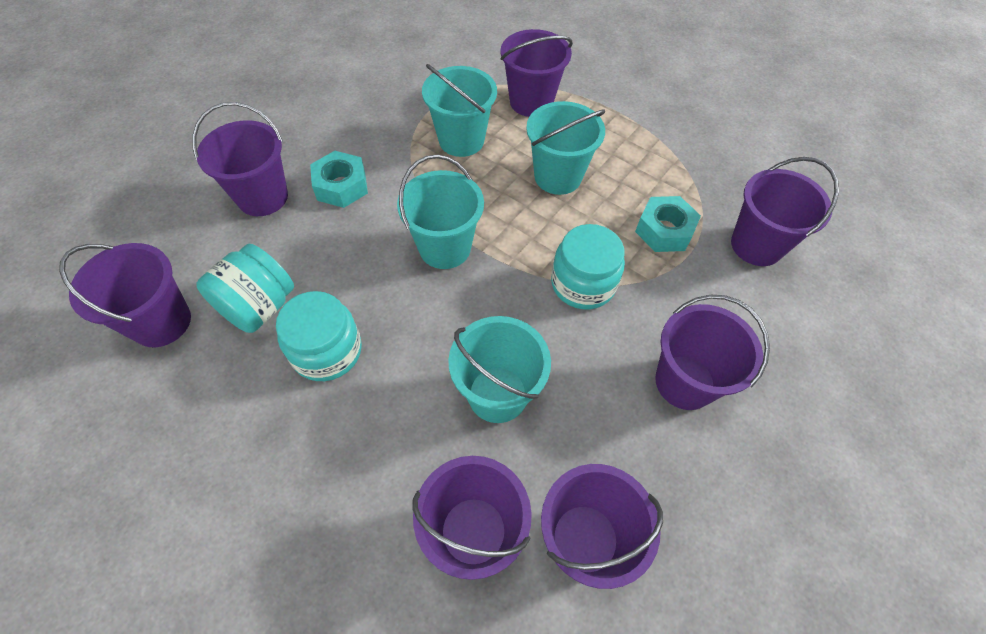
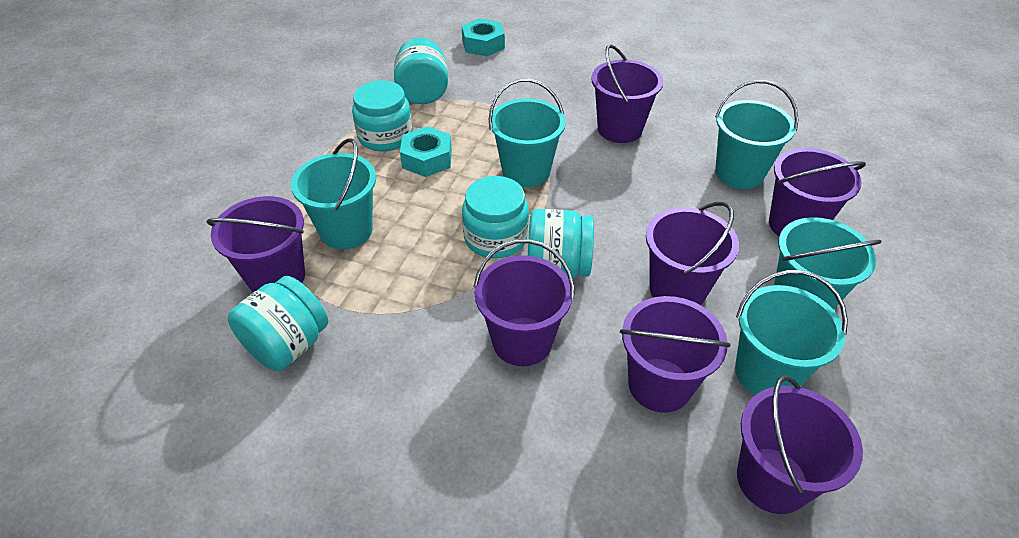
turquoise bucket: [397,155,484,269] [422,64,497,157] [448,316,551,423] [526,101,605,195] = 4 -> [291,138,376,250] [489,78,566,188] [715,80,798,189] [735,270,848,395] [774,217,881,310] = 5
turquoise jar: [197,244,294,333] [276,291,362,381] [551,224,625,309] = 3 -> [228,276,328,371] [352,80,413,151] [394,38,448,104] [462,176,529,258] [528,209,594,278] = 5

